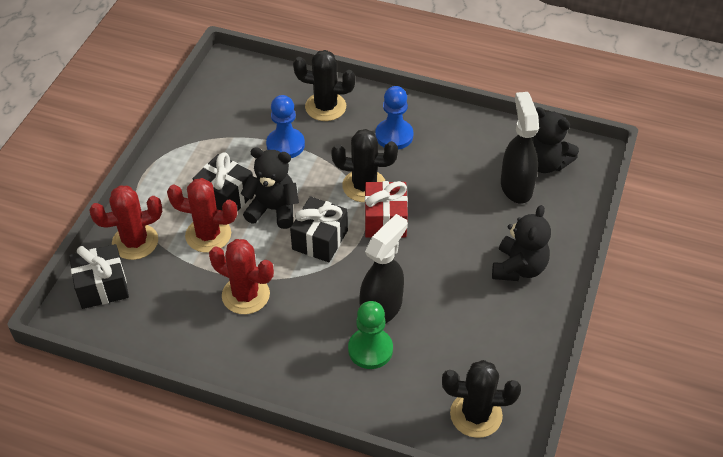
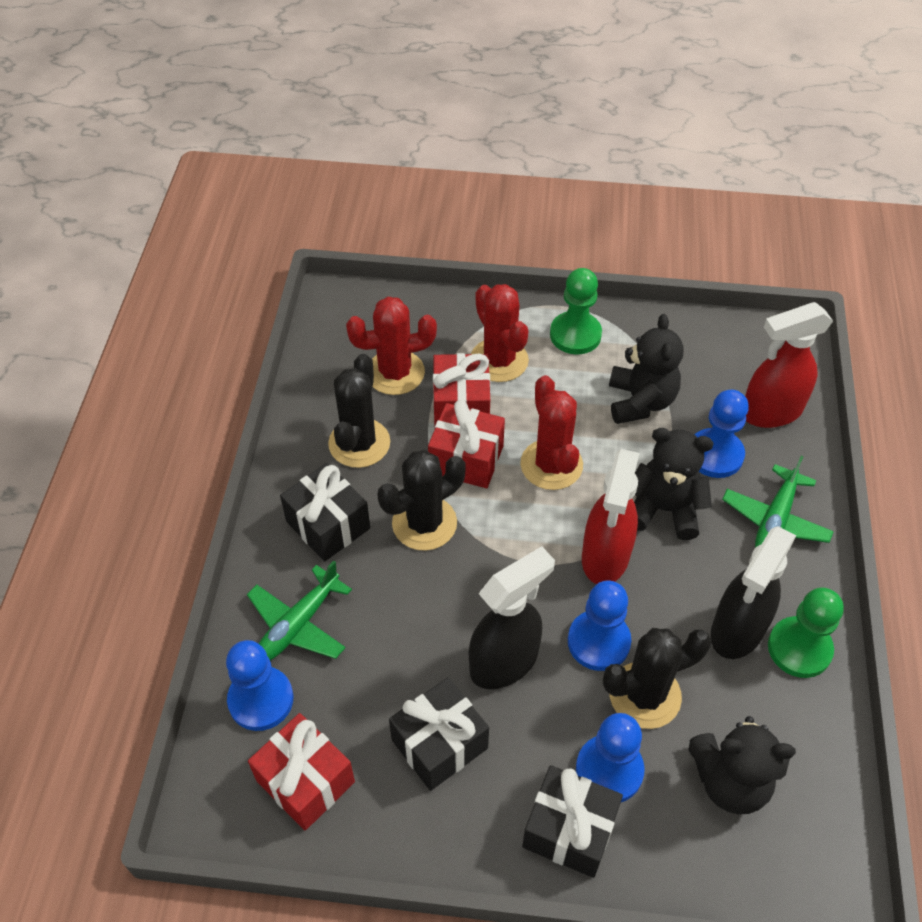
blue pawn: [266,95,305,158] [375,86,413,150] = 2 -> [226,640,294,731] [568,581,631,671] [576,713,645,802] [694,390,749,478] = 4
green pawn: [348,301,393,369] = 1 -> [550,268,602,355] [768,588,844,678] = 2
green plane: none = 0 -> [247,561,352,661] [722,455,834,548] = 2
red gift: [365,181,408,238] = 1 -> [248,713,355,831] [428,399,505,488] [433,353,490,427] = 3
red spray bottle: none = 0 -> [582,449,640,584] [745,302,833,428] = 2

